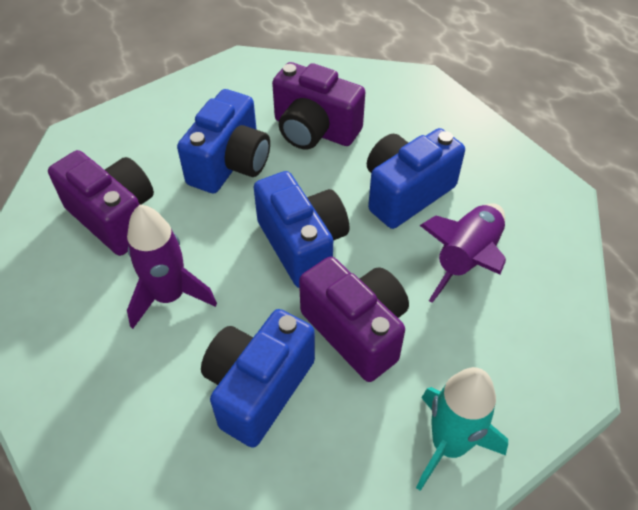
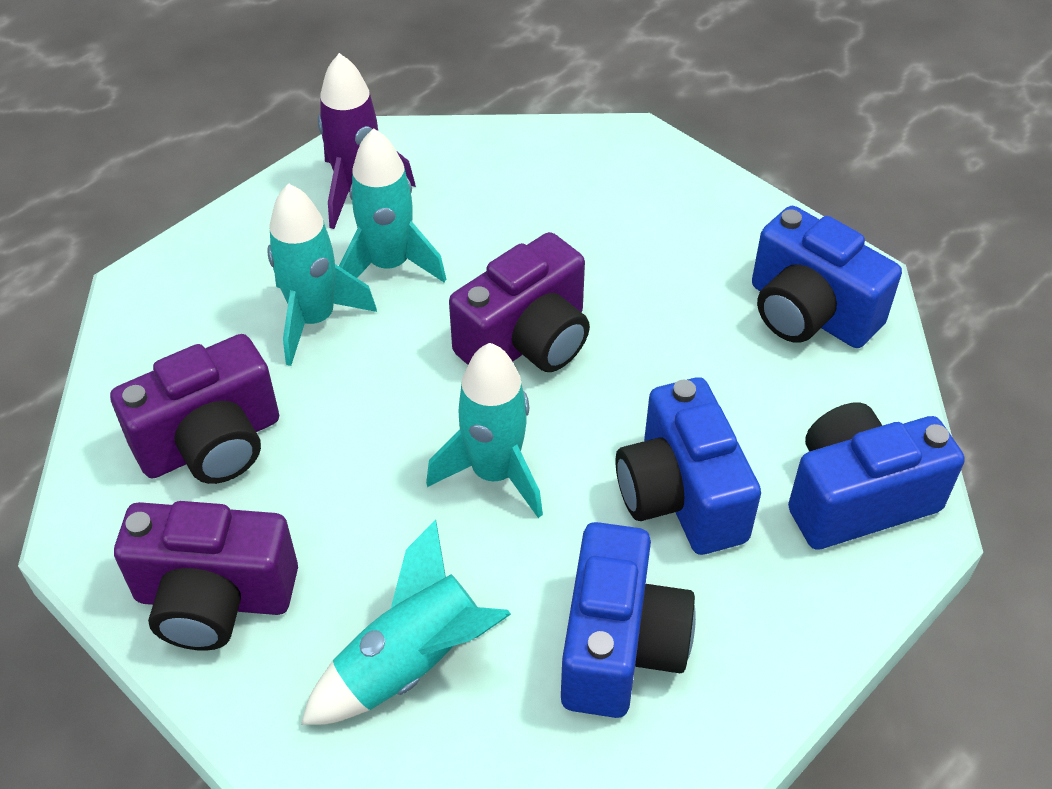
purple rocket: [127,205,217,329] [420,204,506,303] = 2 -> [318,53,416,229] = 1
turquoise rocket: [416,367,508,491] = 1 -> [267,183,377,366] [301,520,511,725] [339,128,446,283] [426,343,543,518] = 4

